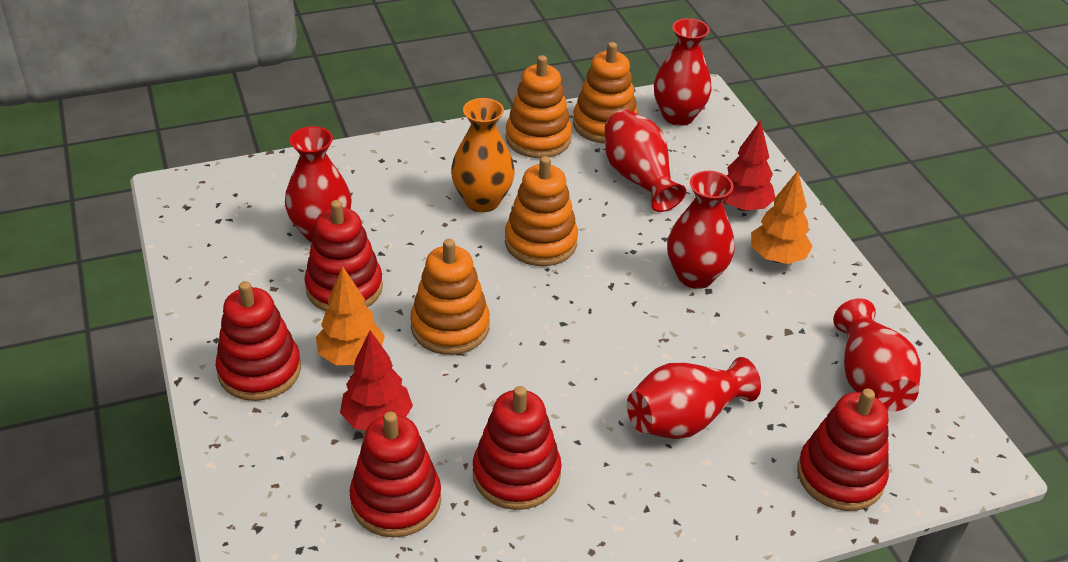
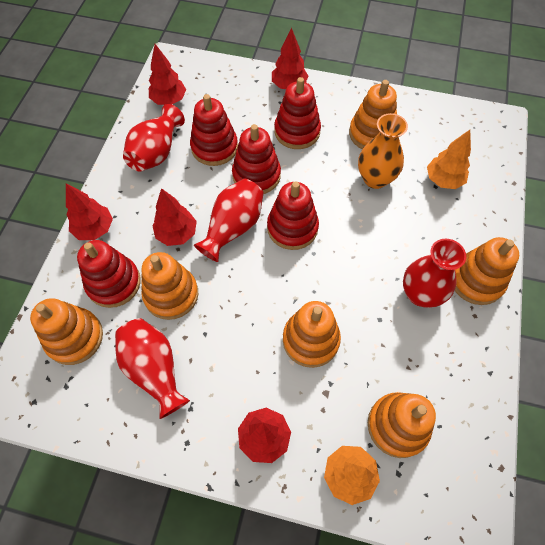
orange stacking toy: [410,239,490,355] [505,55,572,158] [505,156,578,266] [573,42,638,143] = 4 -> [30,298,103,365] [141,252,198,320] [283,301,341,368] [349,80,397,149] [368,392,436,458] [455,237,519,305] = 6
red tree: [340,330,413,431] [723,120,775,211] = 2 -> [66,183,113,240] [149,44,186,105] [153,188,197,246] [238,408,291,463] [272,28,309,89] = 5
red vase: [285,126,351,242] [605,110,686,212] [627,357,761,439] [654,18,712,126] [667,171,735,289] [833,298,921,411] = 6 -> [115,318,190,419] [123,104,185,171] [194,179,264,262] [403,239,466,308] = 4

